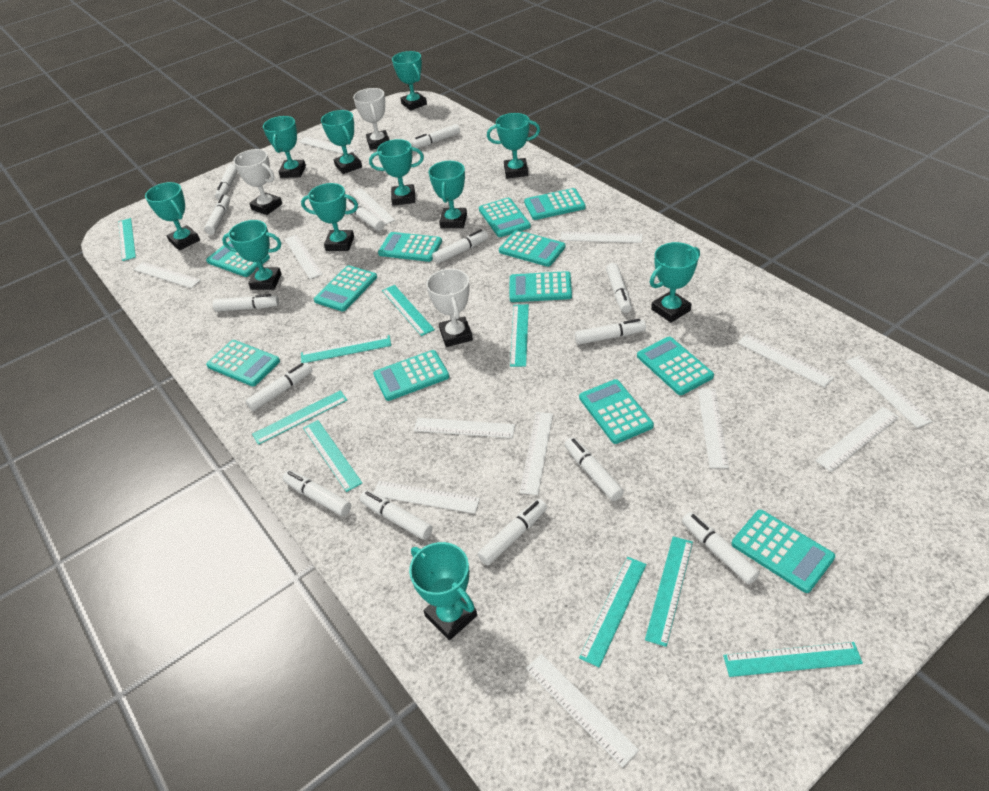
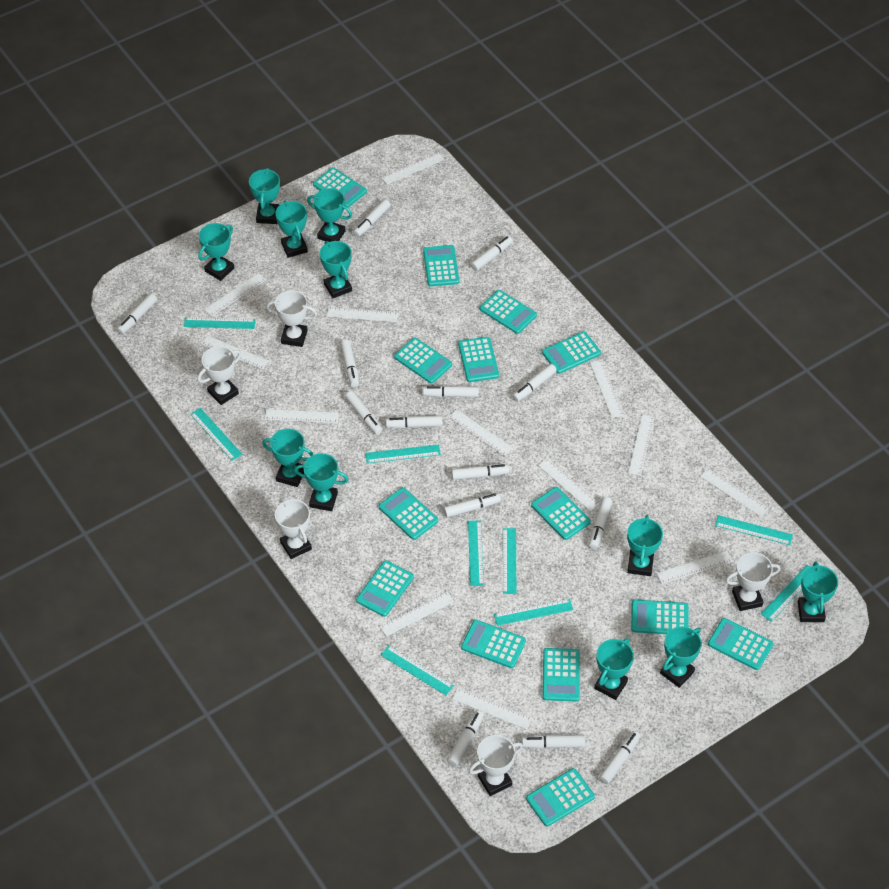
turquoise calculator: [206,241,270,277] [206,340,280,386] [314,265,377,312] [373,350,449,401] [378,232,442,262] [479,198,531,237] [499,230,565,267] [510,271,572,302] [524,188,586,220] [579,379,654,444] [637,337,714,395] [732,510,835,593] = 12 -> [313,167,367,208] [356,560,414,617] [379,487,438,540] [394,338,452,384] [423,245,459,286] [458,337,499,382] [461,620,526,668] [480,290,537,334] [526,768,595,827] [531,487,591,540] [542,331,601,374] [543,648,580,702] [631,600,688,634] [708,618,774,670] = 14
white trophy: [233,149,282,215] [353,88,389,150] [426,269,473,347] = 3 -> [197,346,241,405] [266,290,317,347] [275,499,312,559] [469,735,523,796] [726,552,780,611] = 5

